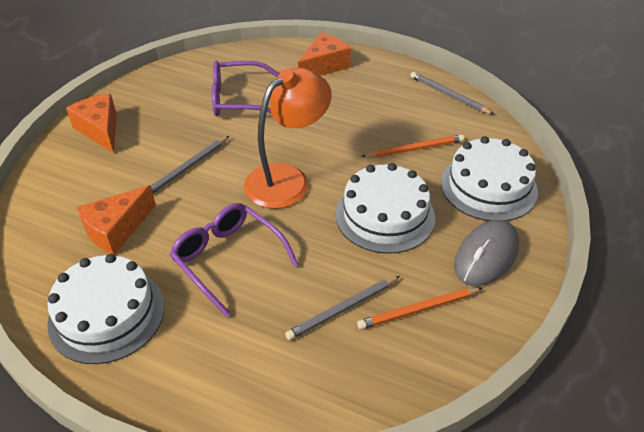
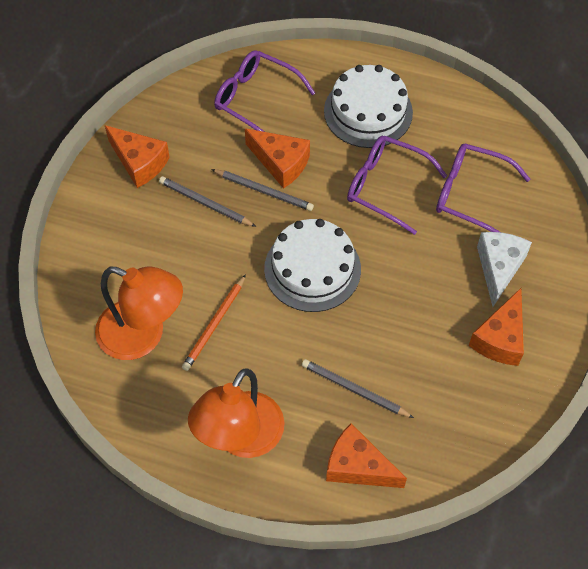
grey mouse: [454,220,519,286] = 1 -> none = 0
orange cheese: [66,94,117,153] [76,185,156,255] [298,33,351,76] = 3 -> [105,125,170,188] [245,128,310,189] [326,423,407,488] [469,288,524,366] = 4
orange lamp: [244,68,332,209] = 1 -> [95,267,183,360] [188,368,285,458] = 2
orange pencil: [357,288,482,330] [361,135,464,158] = 2 -> [182,274,246,371] = 1
purple glasses: [170,203,299,317] [212,61,279,116] = 2 -> [214,50,315,132] [347,136,447,235] [436,143,530,232] = 3
white cake: [47,254,165,364] [335,163,435,254] [441,136,538,221] = 3 -> [264,219,361,312] [324,65,413,148] = 2
white cheese: none = 0 -> [477,232,532,307] = 1

